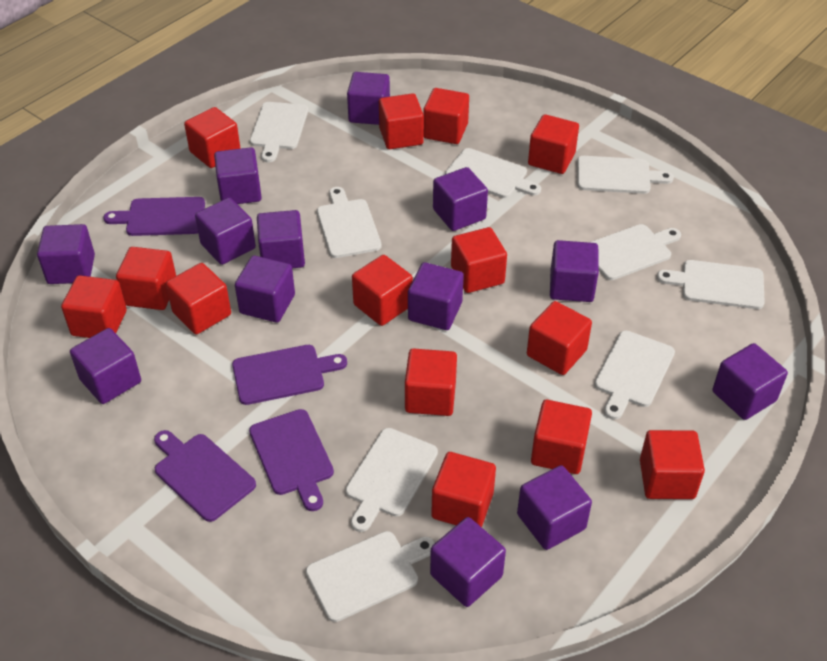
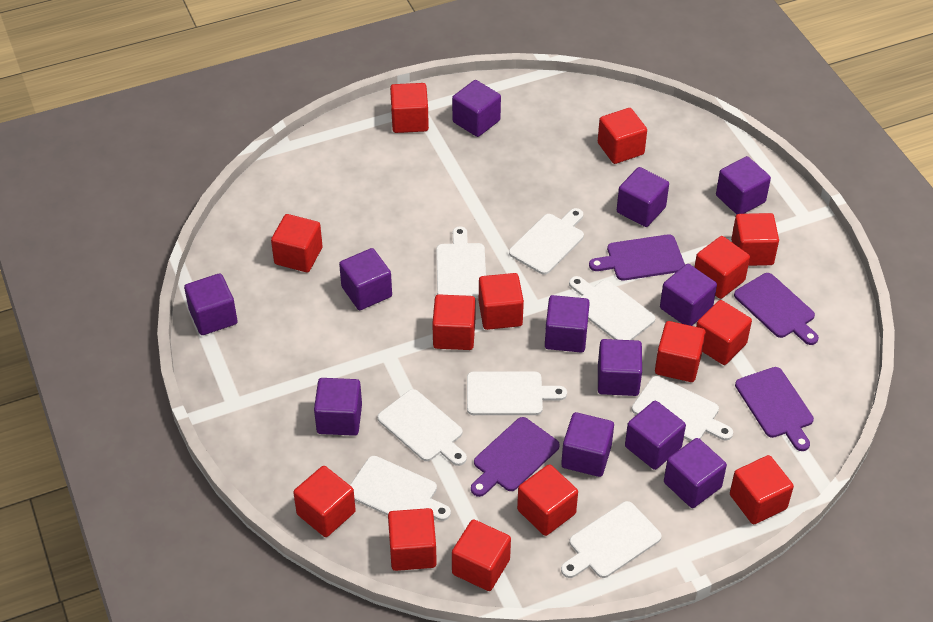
purple cube: [37,224,95,284] [70,328,141,404] [195,198,256,265] [214,147,262,204] [235,255,295,323] [257,210,305,268] [347,72,390,125] [408,262,464,330] [430,517,506,607] [433,167,488,231] [517,465,592,550] [550,240,599,302] [712,343,788,420] = 13 -> [184,273,237,335] [314,378,362,436] [339,248,392,310] [452,80,501,137] [545,295,590,352] [561,412,614,477] [598,339,642,396] [617,167,669,227] [625,401,686,470] [660,264,717,326] [664,438,727,508] [716,156,771,215] = 12
white cutting board: [250,102,308,162] [306,531,435,622] [317,187,381,258] [346,428,438,532] [445,148,541,198] [577,156,674,194] [589,224,681,280] [594,330,675,419] [657,260,765,309] = 9 -> [350,456,451,521] [377,389,467,466] [436,226,486,298] [467,371,567,415] [509,208,584,275] [561,501,662,578] [569,276,655,340] [632,376,733,441] = 8

